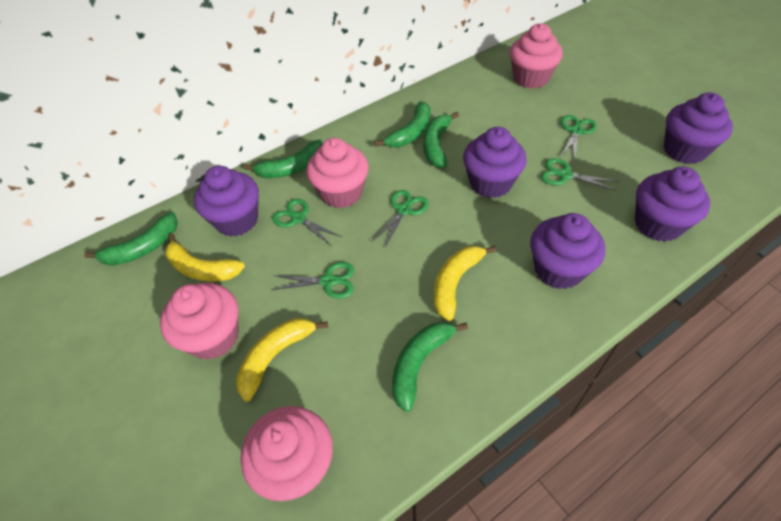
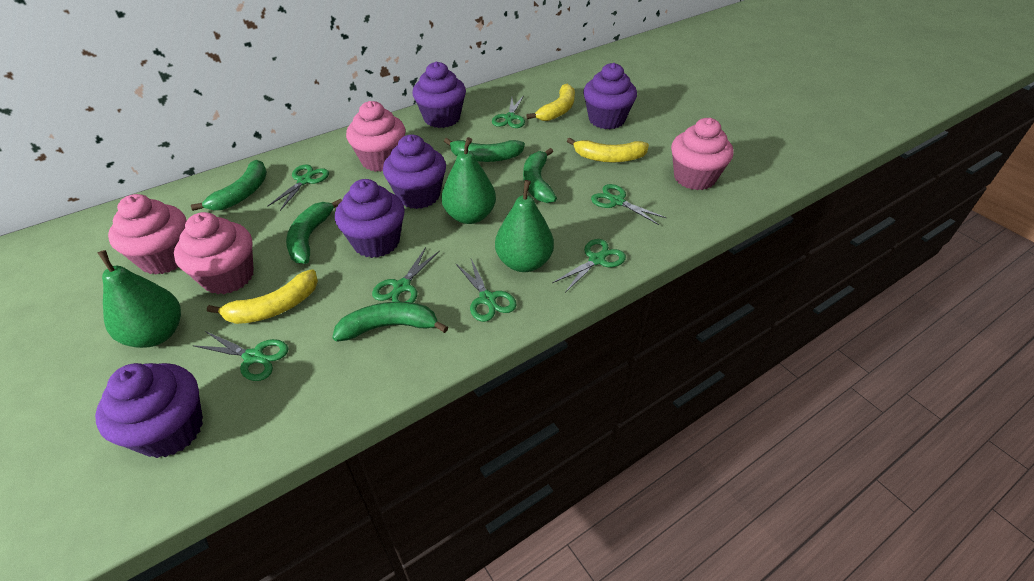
green pear: none = 0 -> [98,250,181,348] [441,137,496,224] [495,180,554,272] = 3
green scissors: [271,262,354,299] [272,199,342,245] [371,190,429,249] [541,158,617,191] [560,115,597,162] = 5 -> [192,331,289,381] [267,165,329,211] [372,247,440,303] [455,259,517,322] [492,97,525,128] [552,239,626,293] [591,184,667,225] = 7

